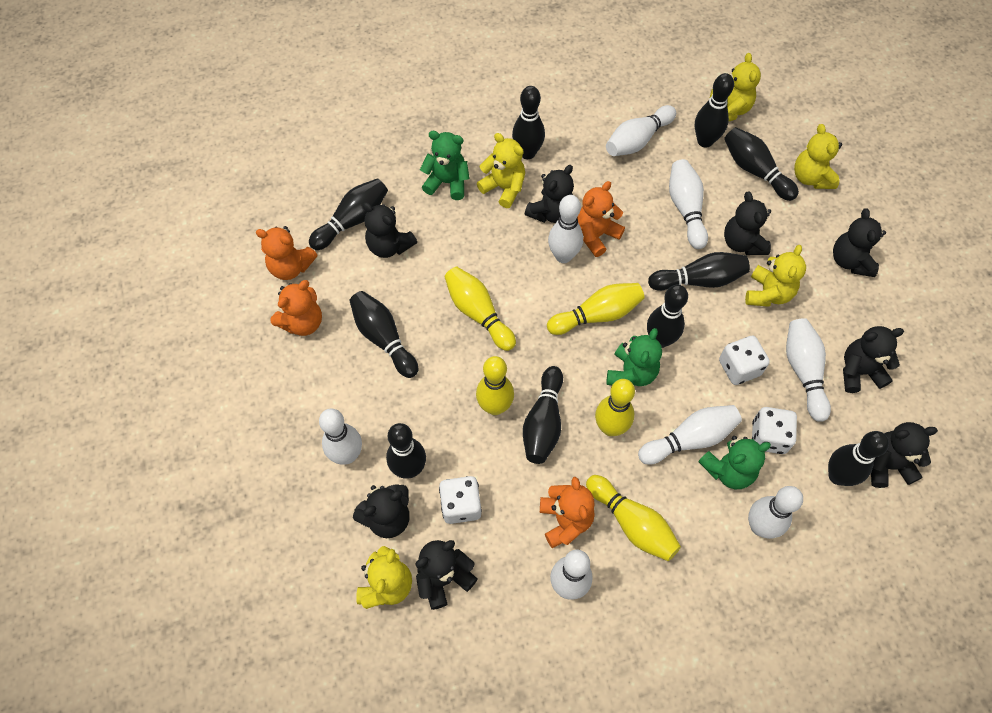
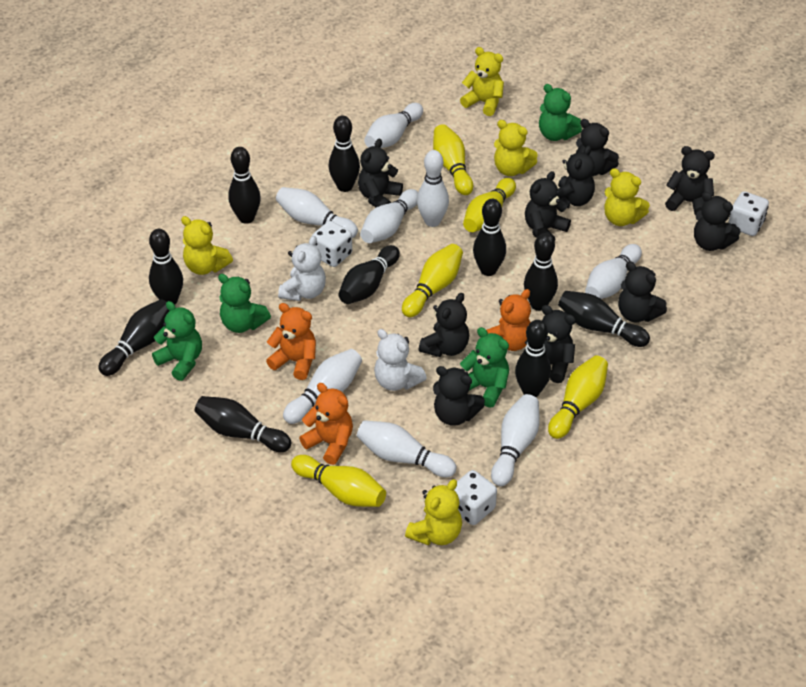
black teddy bear: [353,485,410,538] [363,202,417,258] [415,540,478,610] [525,165,574,223] [724,191,771,255] [833,208,886,277] [843,326,904,393] [871,422,938,488] = 8 -> [358,139,403,207] [419,293,469,357] [433,366,485,426] [525,171,571,241] [525,305,576,383] [558,145,595,208] [576,119,619,176] [618,261,667,322] [665,146,715,214] [694,192,740,251] = 10
green teddy bear: [420,131,470,200] [606,328,662,386] [698,436,771,489] = 3 -> [152,301,202,381] [218,274,271,333] [460,327,509,408] [539,84,582,141] = 4
orange teddy bear: [256,226,317,280] [270,280,322,336] [540,477,595,548] [577,181,625,257] = 4 -> [266,303,316,380] [299,383,353,465] [486,289,531,351] = 3
white teddy bear: none = 0 -> [278,236,326,301] [374,329,427,391] = 2

